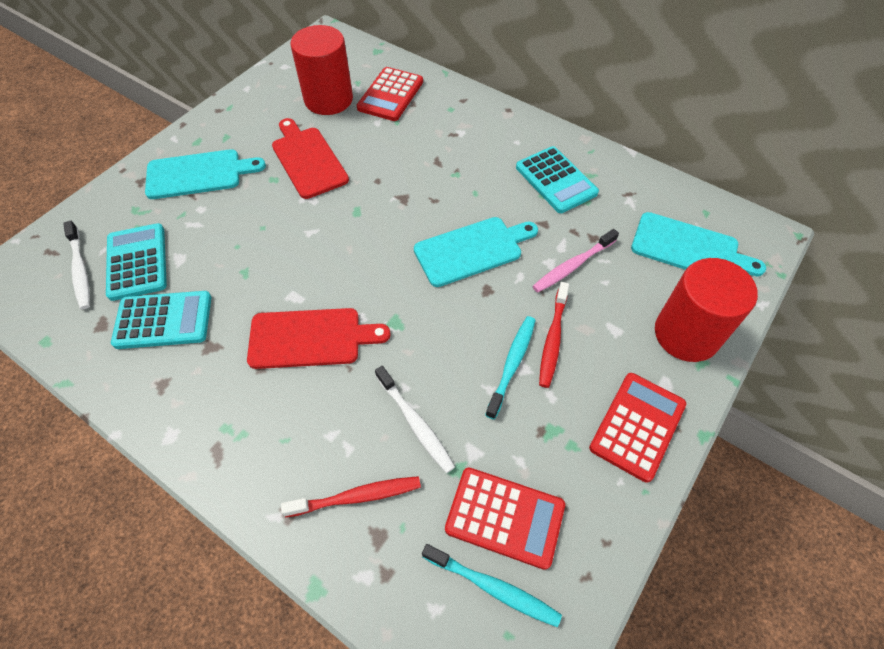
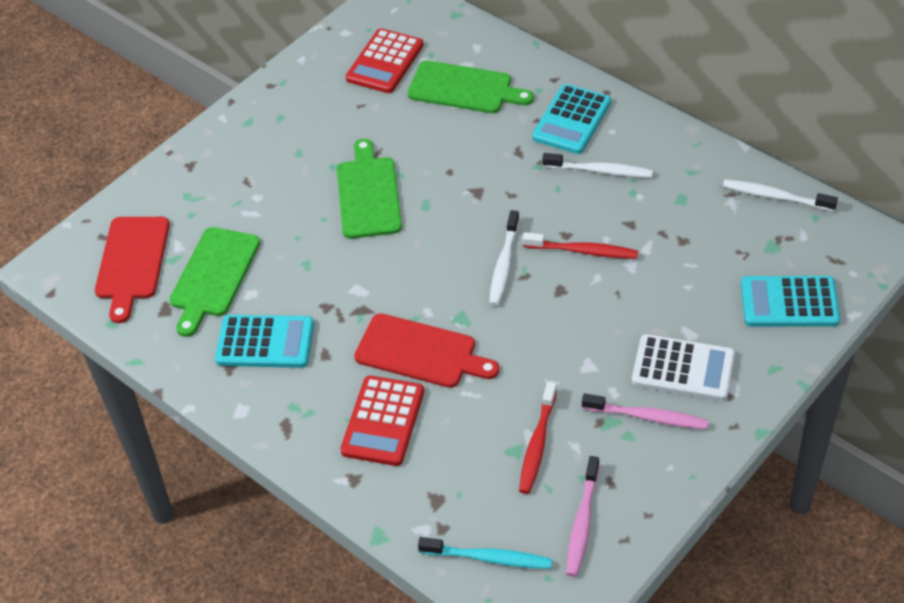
green cutting board: none = 0 -> [169,227,260,337] [337,139,402,239] [407,60,534,113] = 3
pink toothbrush: [532,229,619,293] = 1 -> [566,456,599,577] [582,394,708,429] = 2
red calculator: [357,67,423,121] [445,467,565,570] [589,373,686,483] = 3 -> [340,376,424,466] [346,28,423,93] = 2
red cylinder: [291,25,353,115] [655,258,758,362] = 2 -> none = 0
turquoise cutting board: [145,149,266,199] [414,217,538,287] [631,212,766,276] = 3 -> none = 0
turquoise toothbrush: [422,544,562,627] [485,316,536,419] = 2 -> [418,537,552,569] = 1
white calculator: none = 0 -> [632,334,735,401] = 1
white toothbrush: [63,221,90,310] [375,366,455,473] = 2 -> [489,210,519,306] [542,153,653,178] [723,179,838,212] = 3

